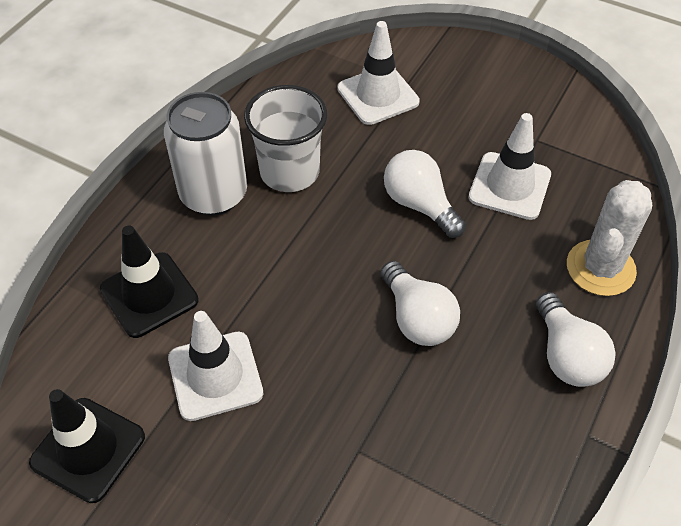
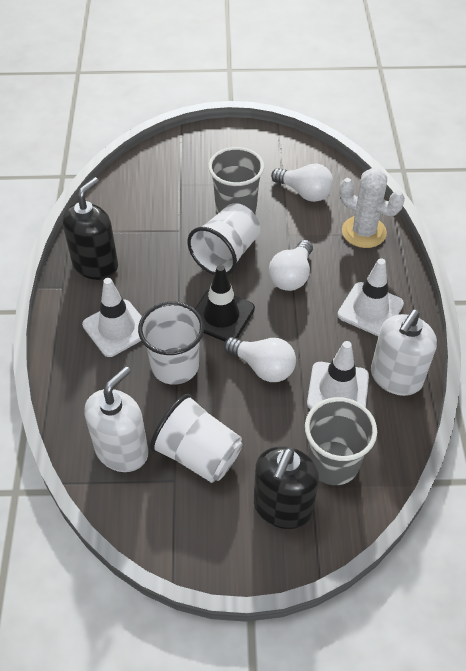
black soap dispenser: none = 0 -> [62,177,118,280] [254,446,319,529] = 2
black traffic cone: [29,389,145,503] [100,226,199,338] = 2 -> [195,265,255,341] = 1
grey cup: none = 0 -> [208,147,264,213] [305,397,377,485] = 2
white can: [164,92,247,216] = 1 -> none = 0
white cup: [244,85,327,192] = 1 -> [138,302,204,385] [150,394,242,483] [188,203,260,276] = 3
white soap dispenser: none = 0 -> [84,366,148,472] [371,310,437,396] = 2

